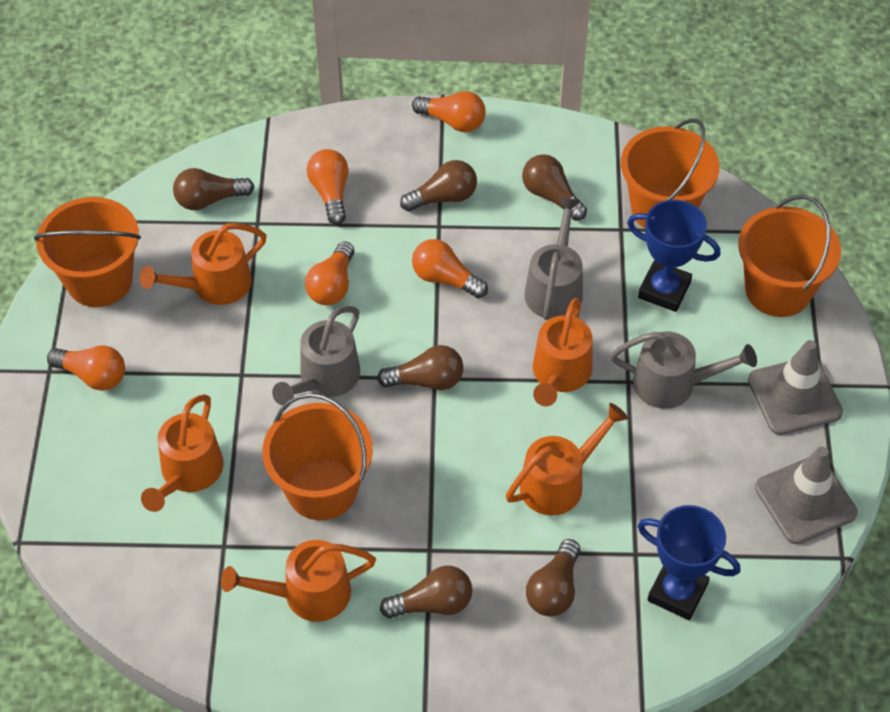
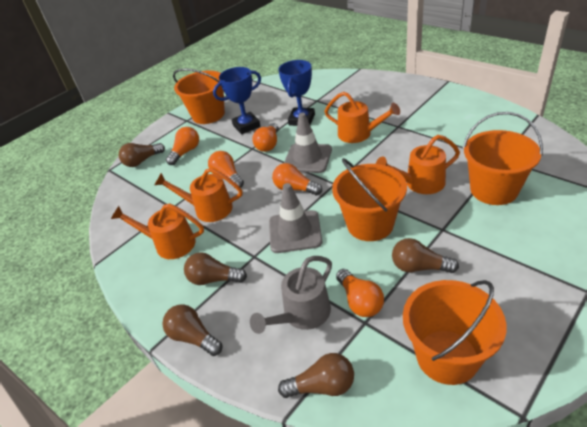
brown light bulb: [173,168,255,210] [377,345,464,390] [380,566,472,618] [400,160,477,212] [522,154,587,221] [526,539,580,617] = 6 -> [119,143,165,167] [162,304,222,356] [184,252,247,285] [278,353,354,398] [392,238,459,273] = 5
grey watering can: [272,306,360,405] [524,197,583,320] [610,331,757,409] = 3 -> [250,256,332,334] = 1
orange watering can: [140,223,267,305] [141,394,224,512] [221,540,376,622] [506,403,628,515] [532,298,593,406] = 5 -> [111,203,204,259] [155,168,242,222] [324,92,400,143] [376,135,460,194] = 4

